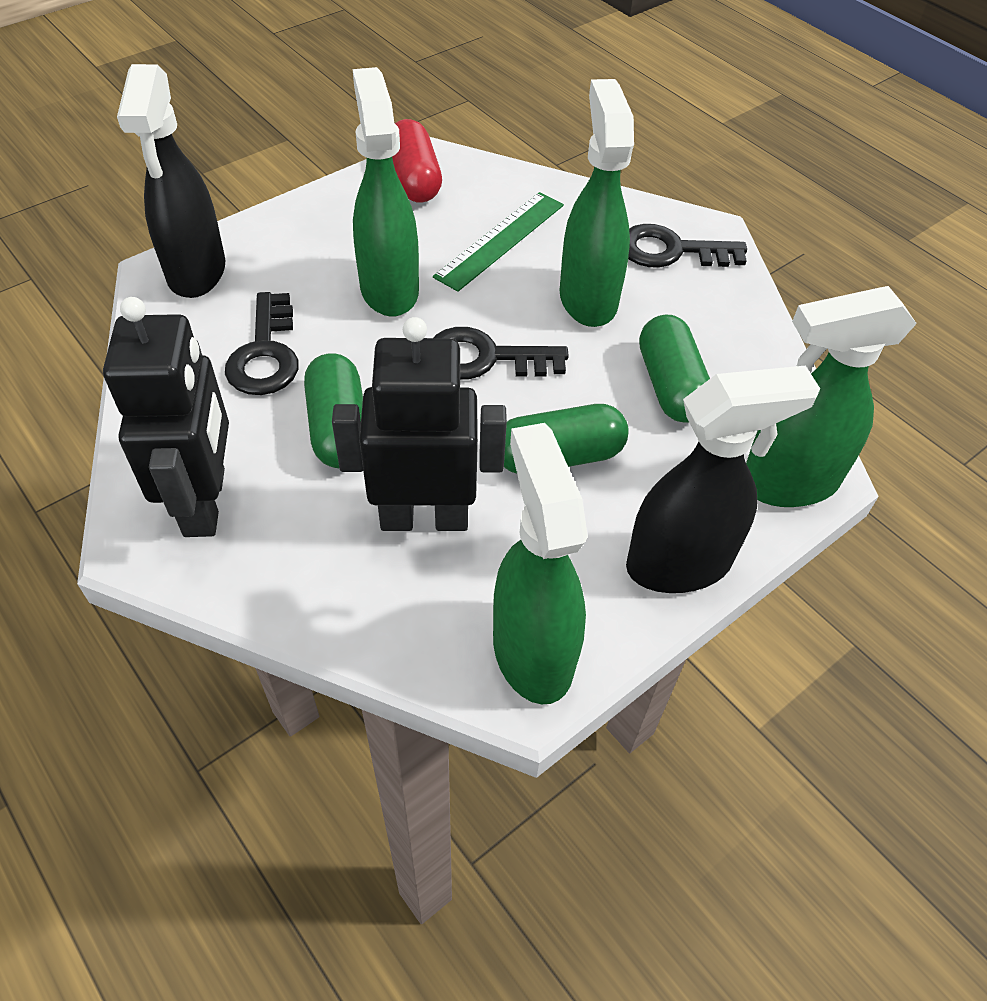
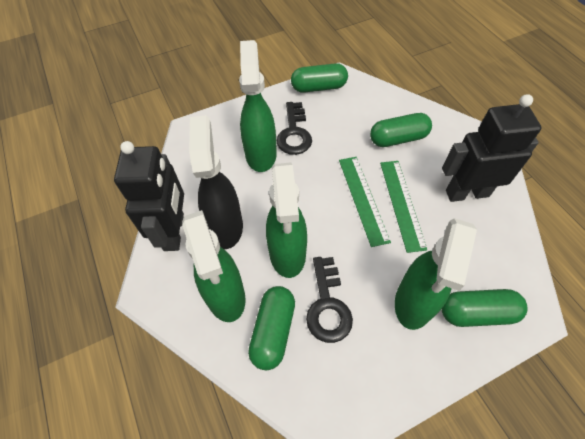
black key: [225,292,299,395] [433,327,569,380] [628,224,747,268] = 3 -> [276,102,312,155] [306,257,353,343] = 2
black spray bottle: [117,64,225,298] [626,365,820,593] = 2 -> [189,115,243,249] = 1
green capsule: [304,353,363,469] [504,404,629,473] [639,315,710,423] = 3 -> [248,286,295,370] [291,63,348,93] [370,113,432,147] [441,289,528,327] = 4
green ruler: [433,192,564,292] = 1 -> [339,157,391,247] [380,161,427,253] = 2
red capsule: [392,119,442,203] = 1 -> none = 0

